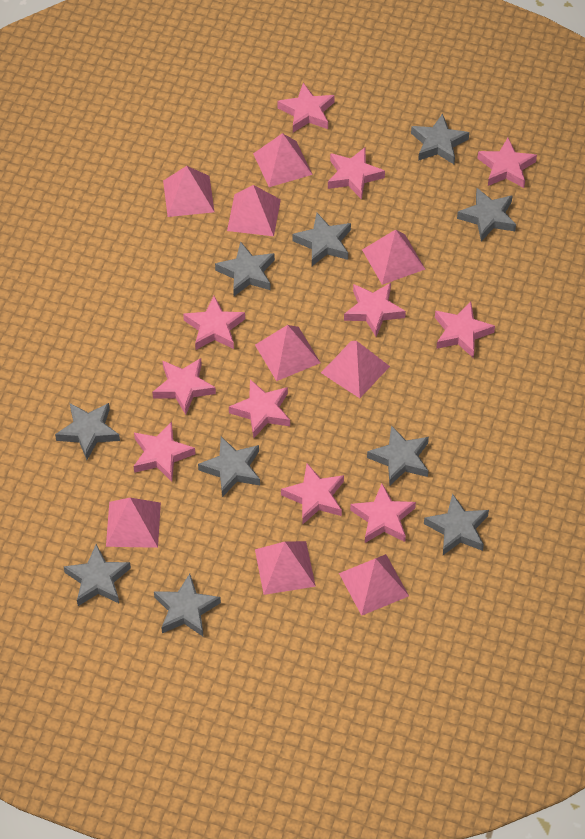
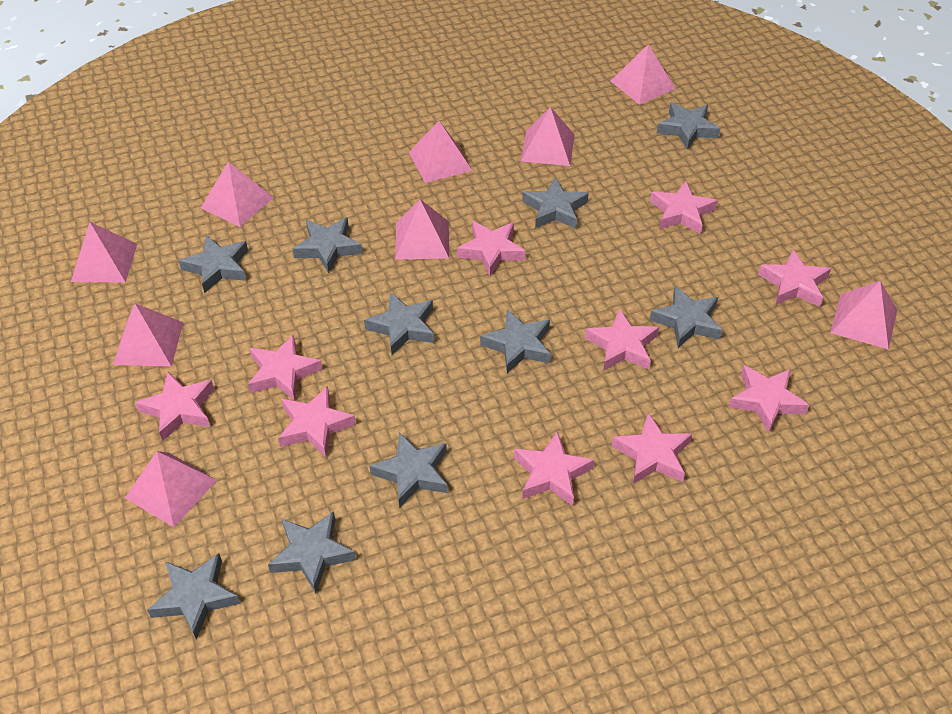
pink star: [134,421,195,482] [152,358,216,415] [183,296,245,350] [229,379,290,438] [277,83,335,132] [281,463,344,525] [328,148,385,200] [344,283,406,337] [350,483,416,543] [435,301,495,358] [477,138,537,188] = 11 -> [135,372,214,441] [248,334,322,401] [278,386,356,457] [457,221,526,276] [514,431,594,506] [585,309,659,371] [612,413,692,484] [650,181,718,234] [728,365,809,433] [758,249,831,307] = 10

